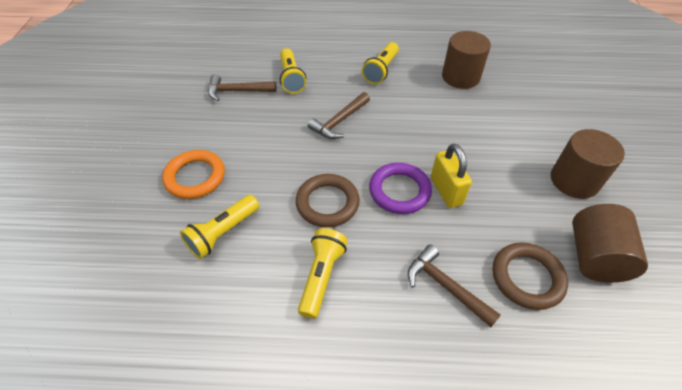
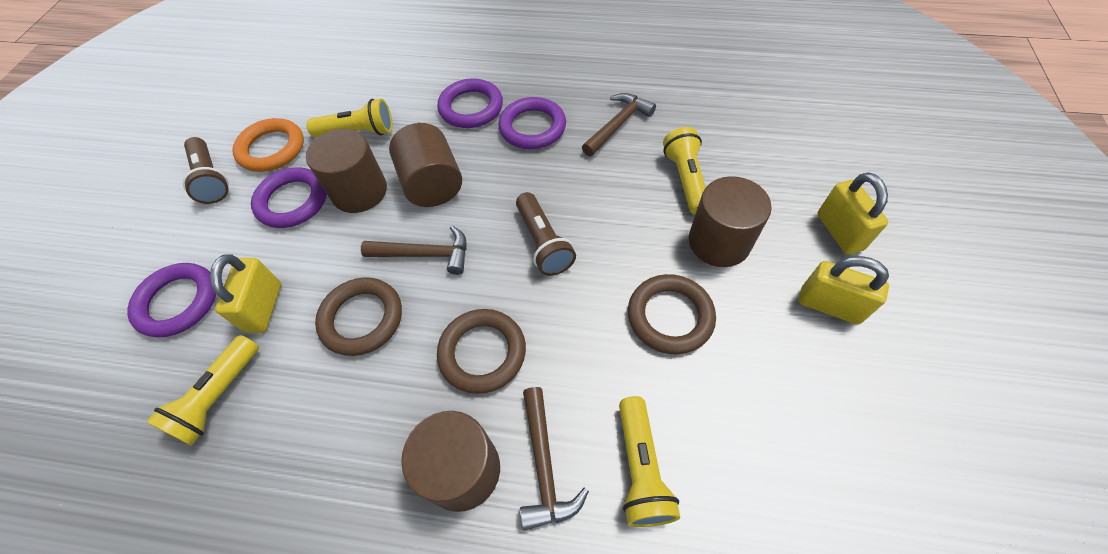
brown cylinder: [442,31,491,89] [551,129,625,199] [572,204,648,283] = 3 -> [306,129,387,213] [389,123,462,207] [401,411,500,512] [689,176,772,267] = 4
brown flashlight: none = 0 -> [183,137,229,204] [516,192,576,276] = 2
brown ring: [296,174,360,227] [493,242,568,310] = 2 -> [315,277,402,356] [437,309,526,394] [628,274,716,354] = 3
purple ring: [369,163,432,214] = 1 -> [127,263,216,337] [251,168,327,228] [437,78,503,128] [499,97,566,149] = 4
yellow padlock: [431,143,472,208] = 1 -> [210,254,281,333] [798,256,889,324] [817,172,888,255] = 3

